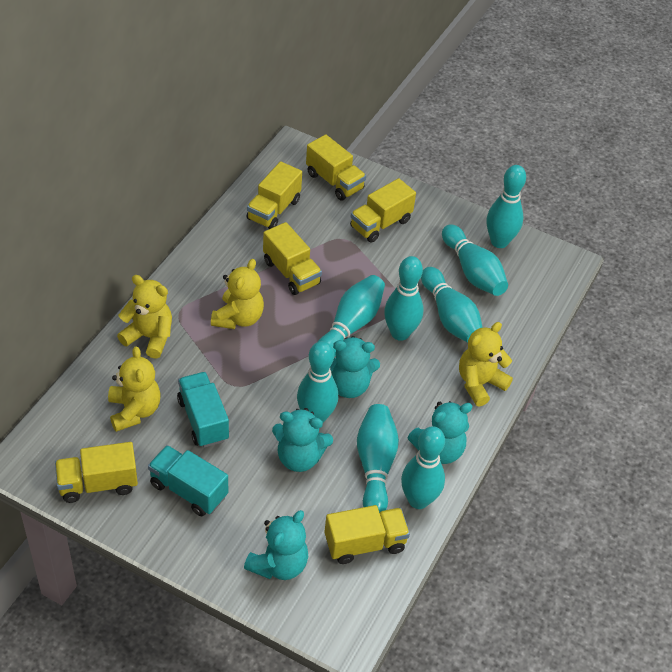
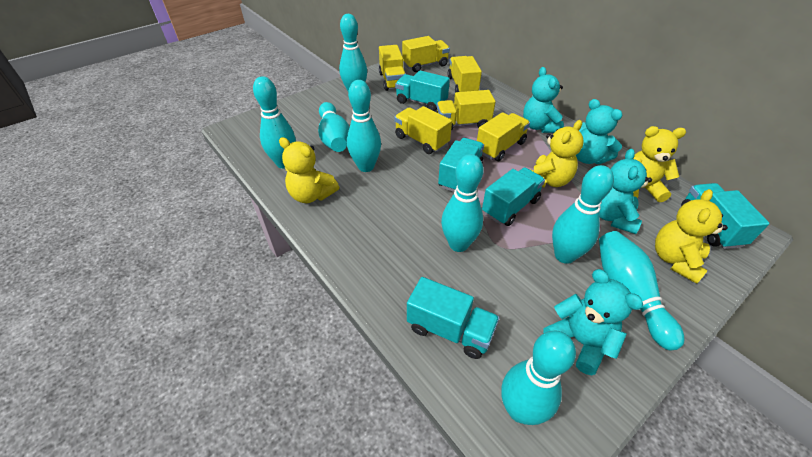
turquoise truck: [148,445,228,516] [177,372,229,448] = 2 -> [395,70,450,111] [407,277,500,359] [438,138,484,192] [482,168,545,226] [681,183,769,249] = 5

